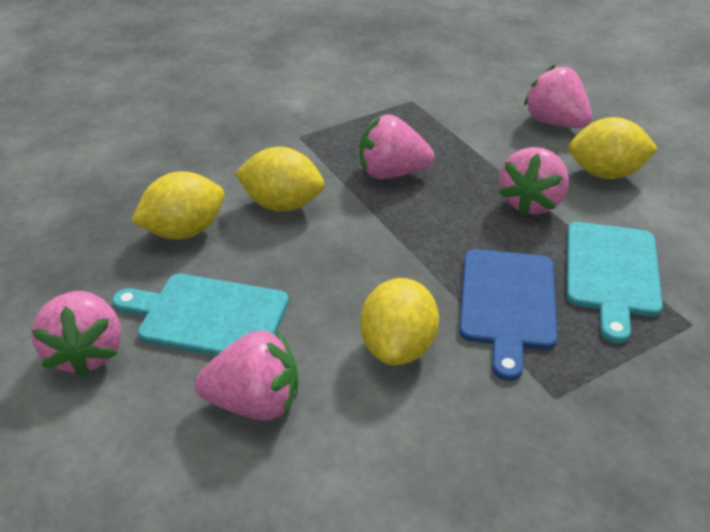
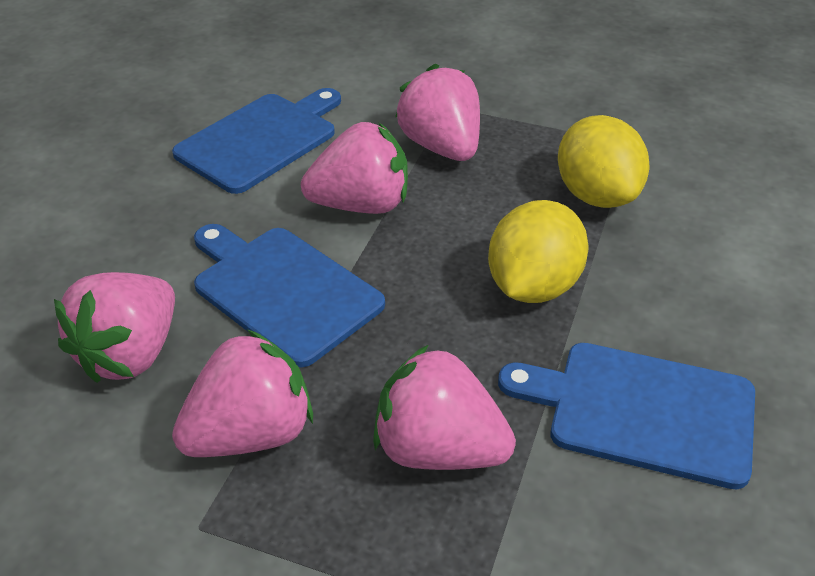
blue cutting board: [459,249,558,381] = 1 -> [172,88,341,194] [194,224,385,368] [498,343,755,489] = 3
turquoise cutting board: [112,274,289,356] [566,222,663,343] = 2 -> none = 0
yellow lemon: [131,171,225,239] [235,147,325,212] [360,278,439,365] [569,117,658,179] = 4 -> [488,200,588,303] [558,115,650,208] = 2

